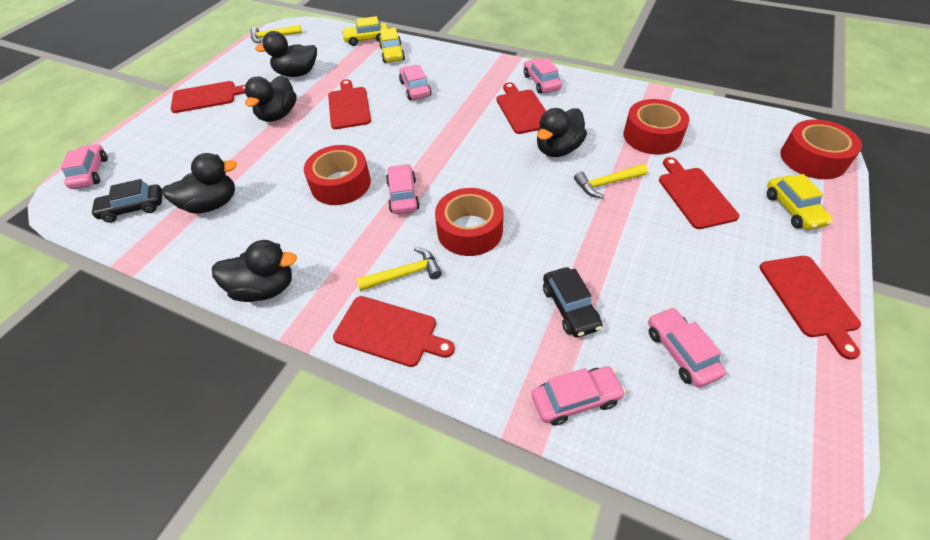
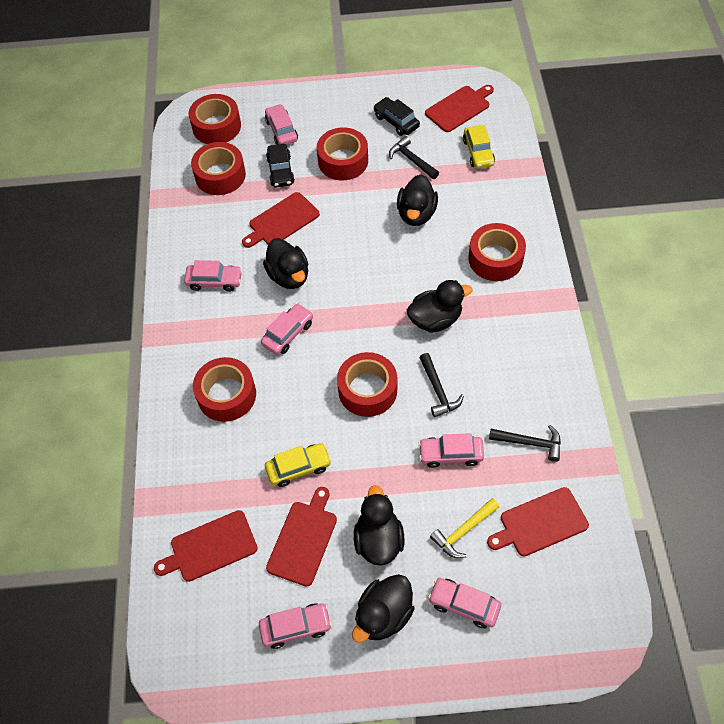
black hammer: none = 0 -> [389,136,439,179] [419,353,464,417] [489,425,561,462] = 3
red cutting board: [171,81,245,113] [328,79,371,129] [333,296,455,367] [497,82,546,134] [659,157,739,229] [760,256,861,360] = 6 -> [154,510,258,582] [242,192,320,248] [266,487,337,586] [425,85,494,132] [487,487,589,556] = 5
red tape: [304,145,371,205] [435,188,504,256] [623,99,690,155] [780,119,862,179] = 4 -> [189,94,241,144] [191,142,246,195] [193,357,256,422] [317,128,368,180] [337,352,397,417] [468,223,526,281] = 6
yellow car: [342,16,388,46] [379,28,405,63] [767,174,833,230] = 3 -> [265,443,331,487] [463,125,495,169] = 2
yellow hammer: [251,25,302,43] [356,247,442,291] [574,164,648,198] = 3 -> [430,498,499,558] = 1

